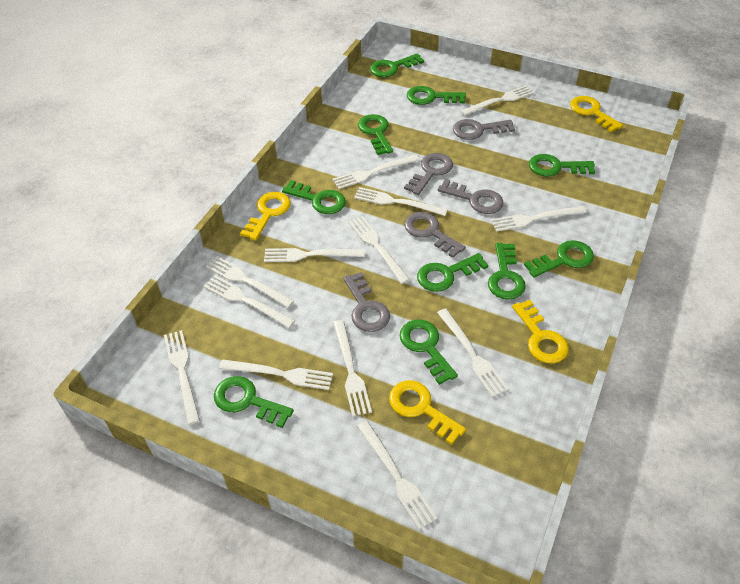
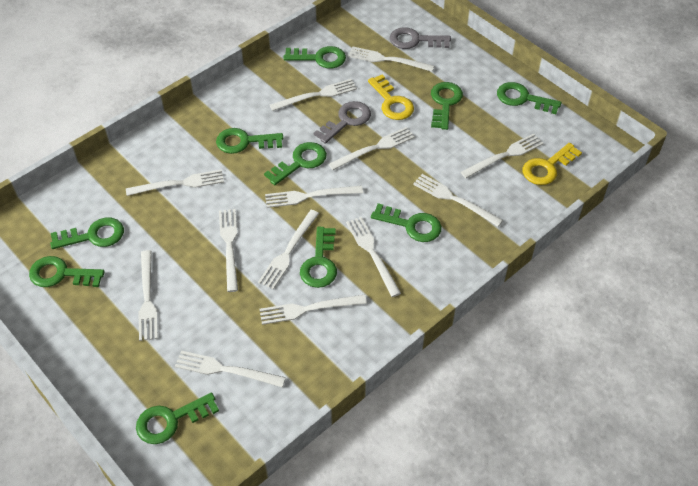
grey key: [343,272,390,332] [404,153,453,195] [404,212,466,258] [438,179,504,214] [453,119,515,140] = 5 -> [314,101,371,144] [390,27,451,49] = 2
yellow key: [240,192,291,240] [389,380,466,445] [512,300,569,363] [570,96,623,132] = 4 -> [368,75,414,120] [523,143,582,185] = 2

